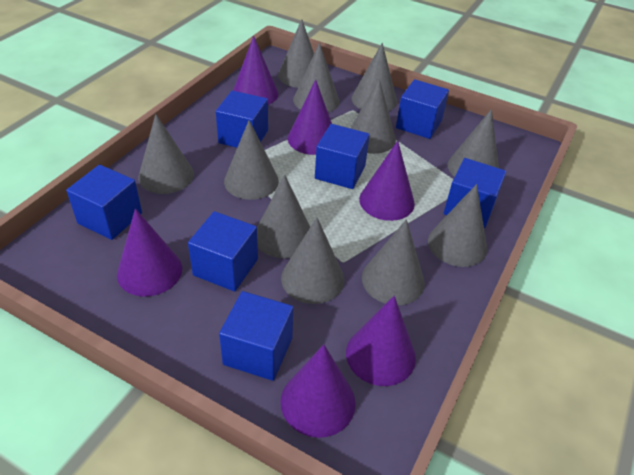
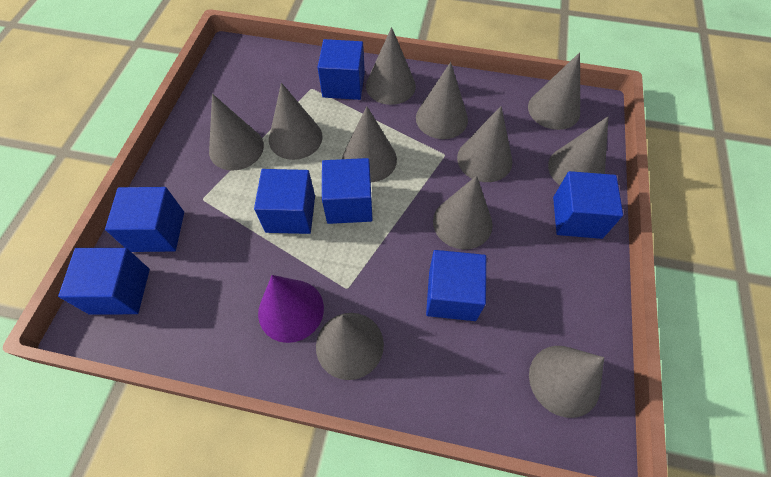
purple cone: [117,209,182,296] [233,36,278,105] [281,344,356,438] [288,80,332,155] [346,296,416,386] [359,141,415,221] = 6 -> [258,275,324,343] = 1

